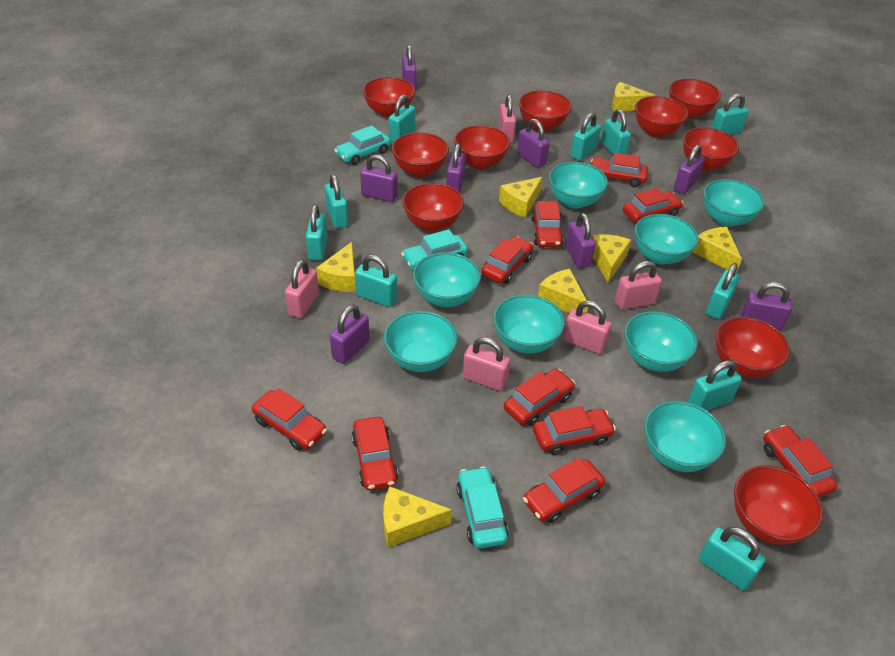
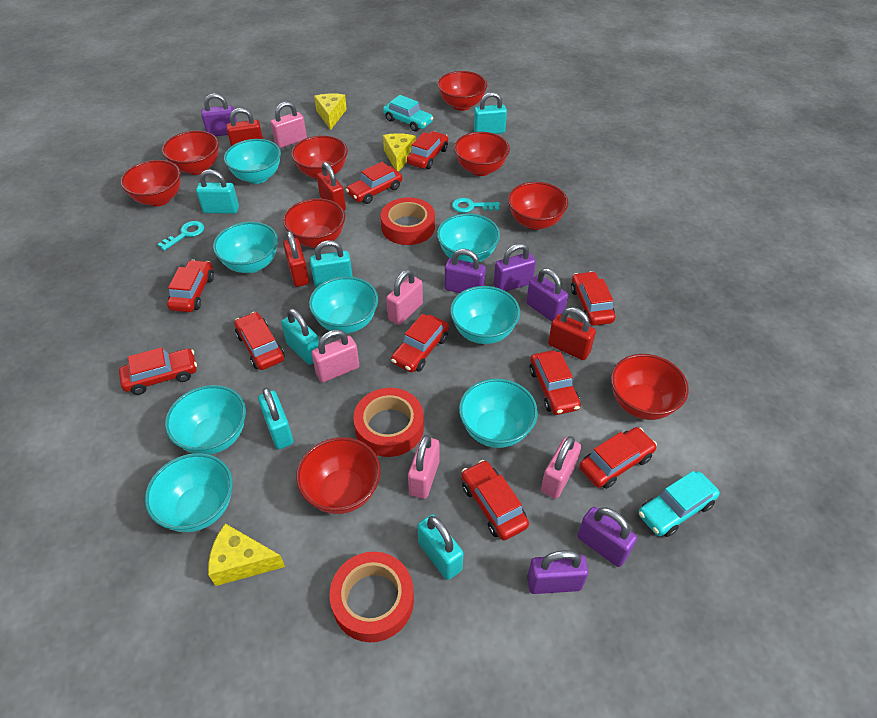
purple padlock: [330,305,370,364] [360,155,398,202] [402,45,417,90] [446,143,466,193] [517,119,550,168] [565,213,596,268] [673,144,705,194] [740,282,792,331] = 8 -> [201,93,237,136] [445,249,486,293] [494,243,536,291] [526,268,568,322] [527,550,589,594] [577,507,637,567] = 6
red bowl: [363,77,415,117] [392,132,449,177] [402,183,464,232] [454,125,510,169] [519,90,572,131] [635,96,688,137] [669,79,721,118] [683,127,739,171] [715,317,790,378] [734,465,823,545] = 10 -> [120,160,181,206] [162,131,219,175] [283,198,345,248] [291,135,348,179] [296,437,381,514] [437,71,488,111] [454,132,510,176] [508,182,568,230] [611,354,689,420] = 9
red padlock: none = 0 -> [226,108,263,146] [283,231,309,287] [317,162,346,210] [548,307,596,360] = 4
red tape: none = 0 -> [330,552,414,642] [353,388,424,457] [381,197,435,245] = 3
turquoise car: [334,125,391,165] [401,229,468,270] [456,466,508,548] = 3 -> [383,95,433,131] [639,471,720,537] = 2
turquoise key: none = 0 -> [158,221,204,251] [452,198,500,213] = 2
turquoise padlock: [306,205,328,260] [325,174,348,228] [355,255,397,307] [389,95,415,142] [570,112,601,161] [601,109,631,155] [688,360,742,410] [699,527,765,591] [706,263,740,319] [711,94,749,135] = 10 -> [196,169,239,214] [258,388,293,449] [281,309,319,365] [310,240,353,287] [417,514,463,580] [474,92,507,134] = 6
yellow cheese: [316,242,356,292] [383,487,452,548] [499,177,543,218] [538,269,588,313] [592,234,631,283] [612,82,655,112] [692,227,742,273] = 7 -> [208,523,285,586] [314,93,347,130] [383,133,416,172] = 3

